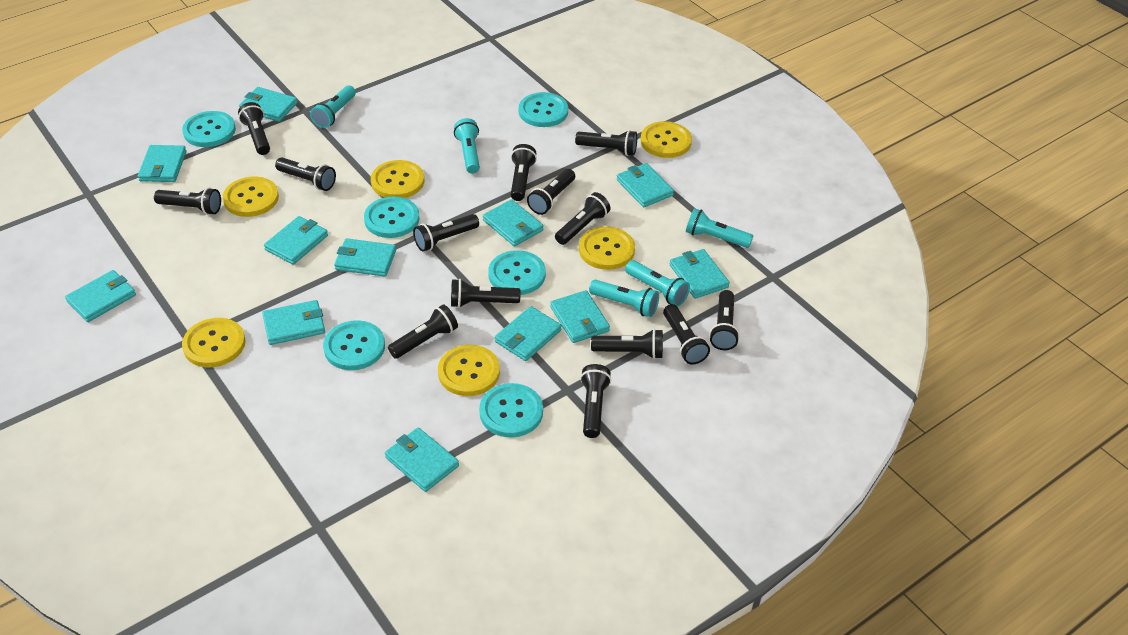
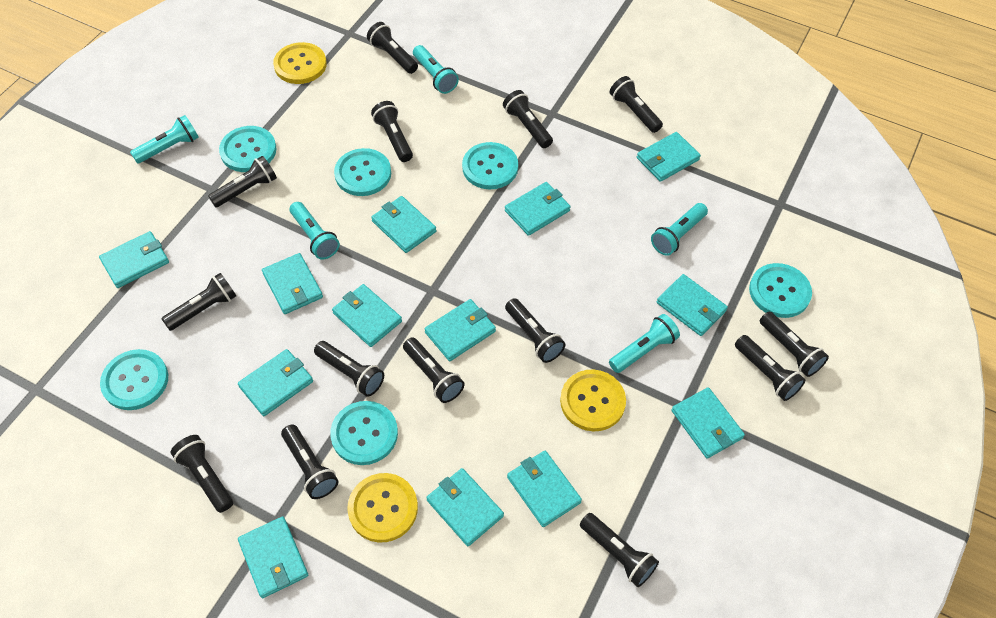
turquoise wallet: [65,270,136,322] [138,145,186,182] [239,87,297,122] [262,300,325,345] [264,216,328,265] [334,238,396,277] [385,427,459,492] [483,199,543,246] [495,306,562,361] [550,290,610,343] [617,163,674,207] [670,249,730,299] = 12 -> [99,231,169,288] [238,349,313,416] [238,516,308,598] [262,253,323,314] [332,284,402,347] [371,196,436,253] [424,299,496,361] [426,468,504,546] [505,182,571,236] [507,451,582,527] [637,132,701,182] [657,274,728,336] [671,387,745,459] = 13
yellow button: [182,318,246,368] [223,177,279,217] [371,160,424,198] [438,345,500,396] [579,227,635,270] [641,121,692,158] = 6 -> [273,42,327,84] [347,473,418,542] [560,369,626,431] = 3

